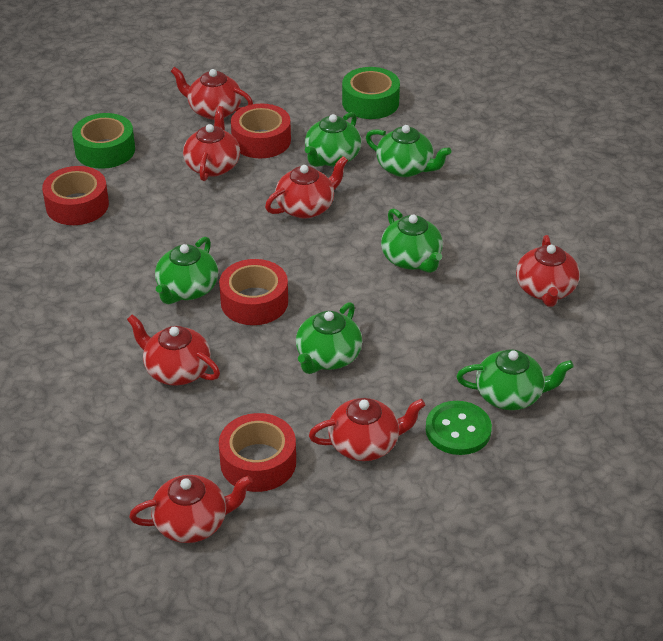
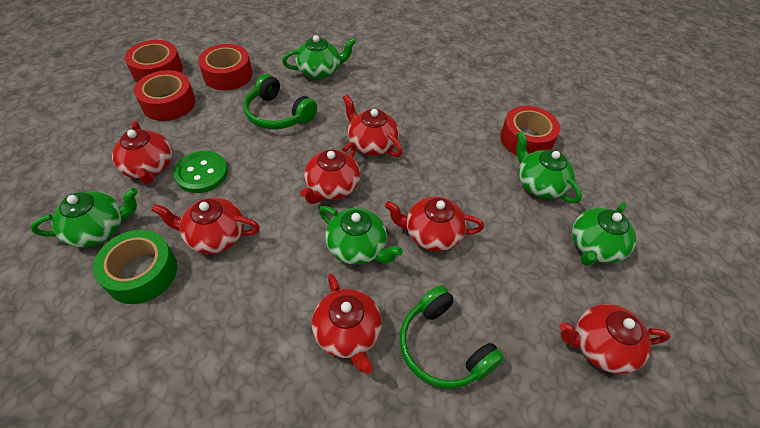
green headphones: none = 0 -> [243,74,317,130] [400,285,504,389] = 2
green tape: [72,113,135,169] [342,67,400,119] = 2 -> [93,230,177,304] = 1
green teapot: [155,237,218,304] [296,302,362,374] [305,112,361,167] [366,125,451,177] [381,208,443,273] [457,349,574,410] = 6 -> [30,188,138,248] [282,35,356,79] [319,206,403,265] [516,131,582,203] [572,202,636,266] = 5

